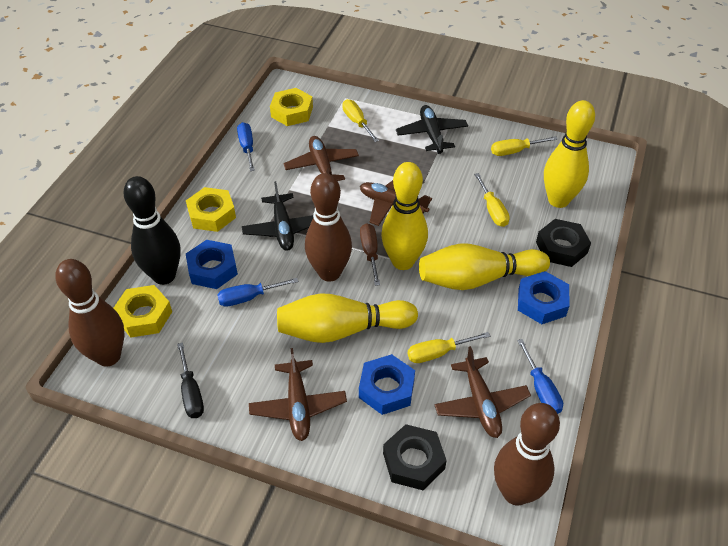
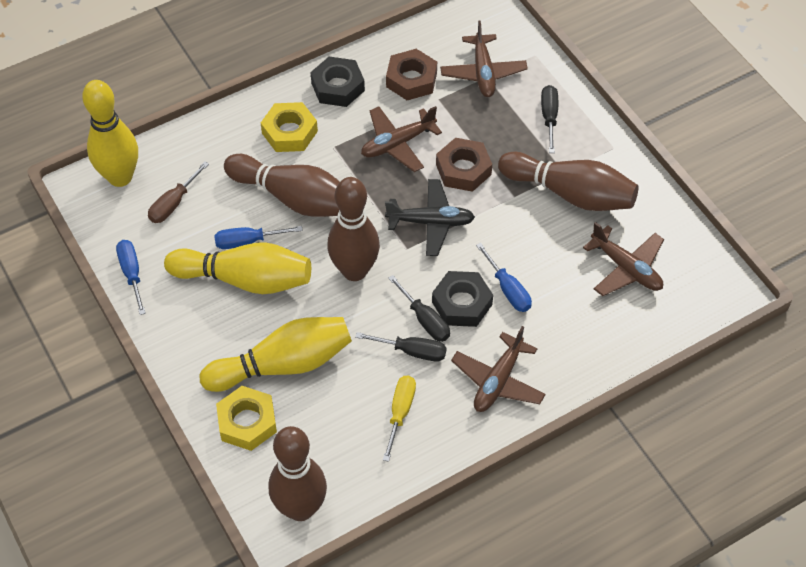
black bowling pin: [123,176,181,285] = 1 -> none = 0
black plane: [242,181,313,251] [396,105,468,154] = 2 -> [385,179,475,256] = 1
black screwdriver: [177,342,204,418] = 1 -> [355,332,447,362] [388,275,450,342] [541,85,558,153] = 3
blue nut: [186,240,238,289] [359,354,415,415] [518,271,570,324] = 3 -> none = 0
brown bowling pin: [55,259,124,367] [305,173,352,282] [494,403,560,505] = 3 -> [224,154,340,217] [269,426,327,521] [327,177,380,281] [498,152,639,211] = 4
brown nut: none = 0 -> [386,49,437,100] [436,138,492,192] = 2
yellow bowling pin: [277,293,418,343] [381,162,428,270] [419,243,550,290] [544,100,595,208] = 4 -> [82,80,138,187] [164,242,311,294] [199,317,352,392] = 3
yellow nut: [114,285,172,338] [186,187,236,232] [270,88,313,126] = 3 -> [216,386,277,451] [261,102,318,152] = 2
yellow screwdriver: [343,99,379,142] [408,332,490,363] [474,173,510,227] [491,136,558,156] = 4 -> [383,375,416,462] = 1

